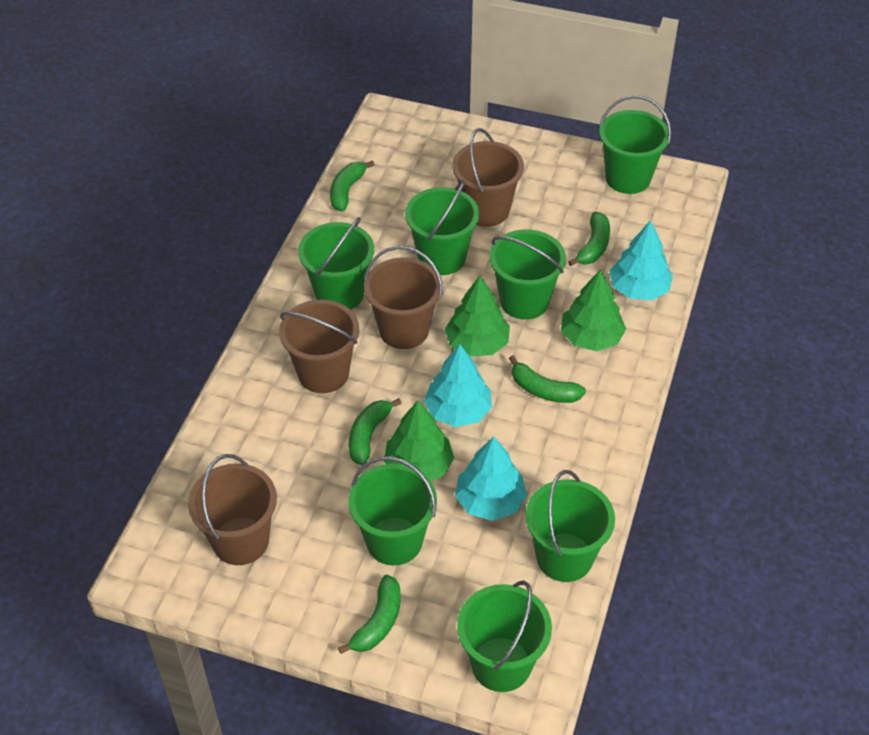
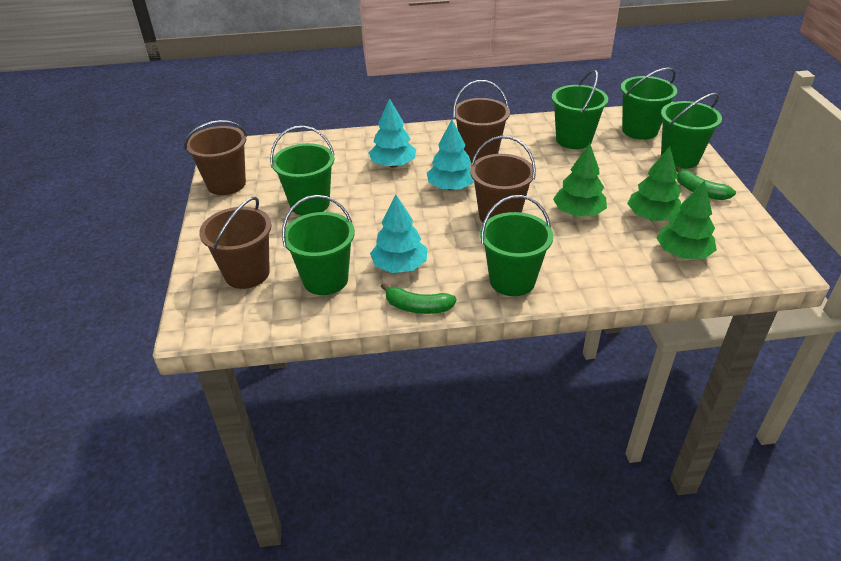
green banana: [330,160,375,211] [338,575,401,654] [349,398,401,466] [509,355,586,403] [568,212,610,266] = 5 -> [381,283,456,314] [676,166,736,200] = 2
green bucket: [298,217,374,310] [349,456,437,565] [405,180,479,275] [457,581,552,692] [490,229,566,320] [526,470,615,582] [599,95,671,194] = 7 -> [270,126,335,216] [282,195,355,295] [480,195,553,296] [552,70,608,149] [621,67,677,140] [661,93,722,169] = 6

